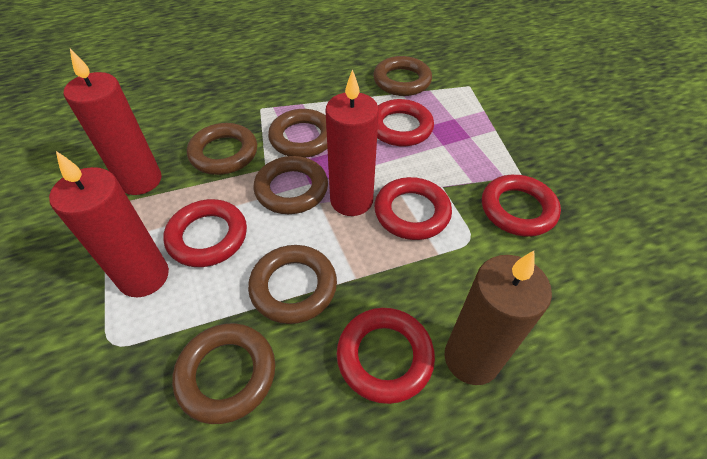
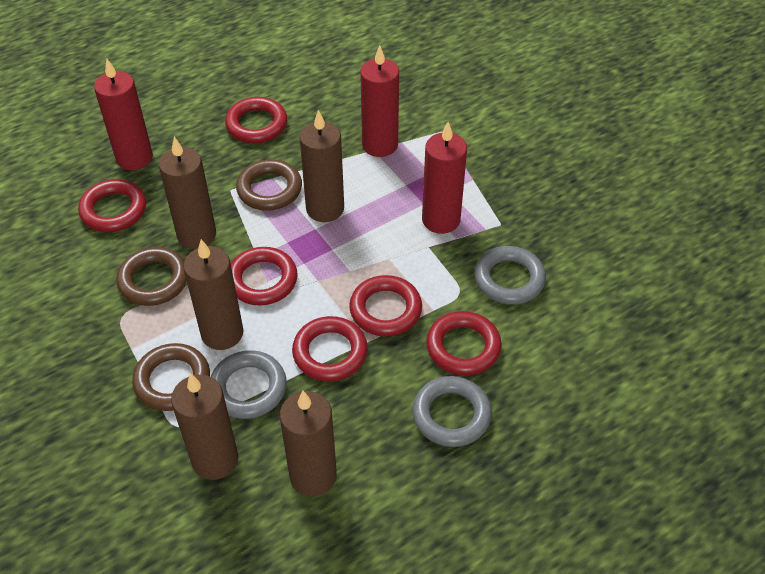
brown candle: [444,251,552,385] = 1 -> [159,137,216,249] [171,373,238,480] [183,239,243,350] [280,391,337,496] [299,110,344,222] = 5
brown ring: [172,323,275,424] [187,123,257,175] [248,245,337,324] [253,156,328,214] [268,109,327,158] [373,56,432,96] = 6 -> [117,247,187,306] [132,343,210,411] [236,159,302,211] = 3
grey ring: none = 0 -> [211,350,287,419] [412,376,492,447] [475,246,546,305] = 3
red ring: [163,199,247,267] [337,308,435,404] [374,177,452,240] [377,99,434,146] [482,175,561,237] = 5 -> [78,179,146,232] [225,97,287,143] [231,247,298,305] [292,316,368,381] [349,275,422,337] [426,311,502,376] = 6

